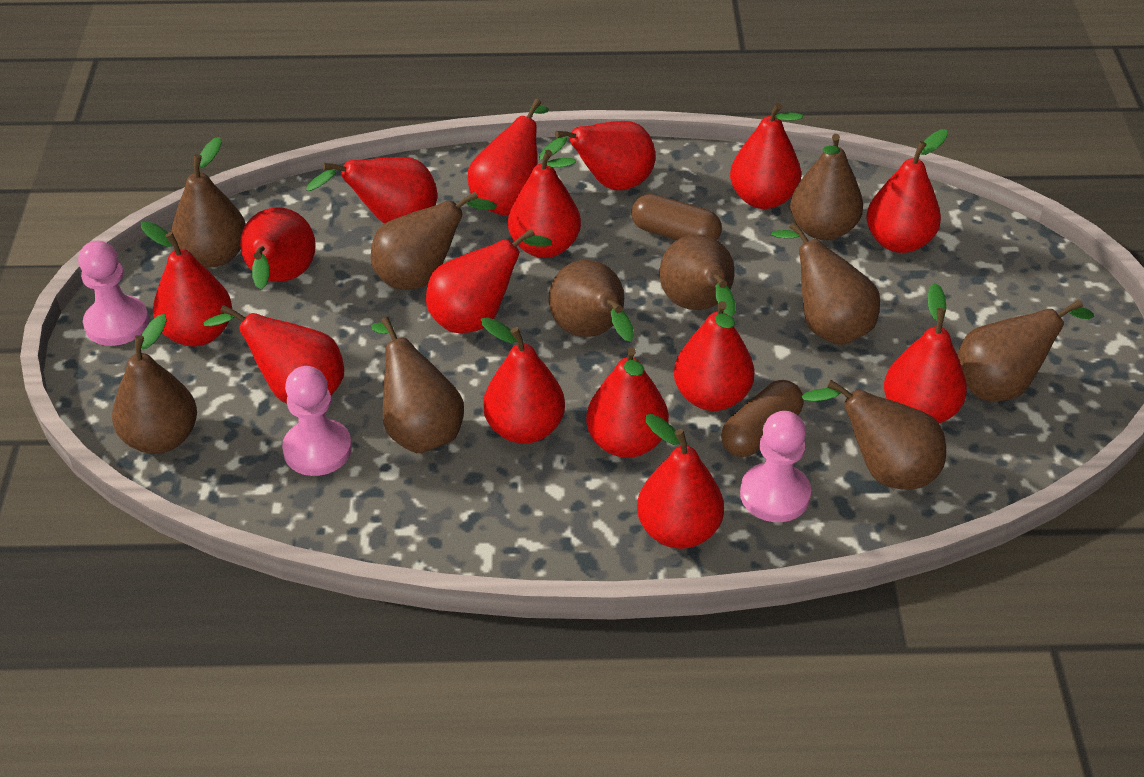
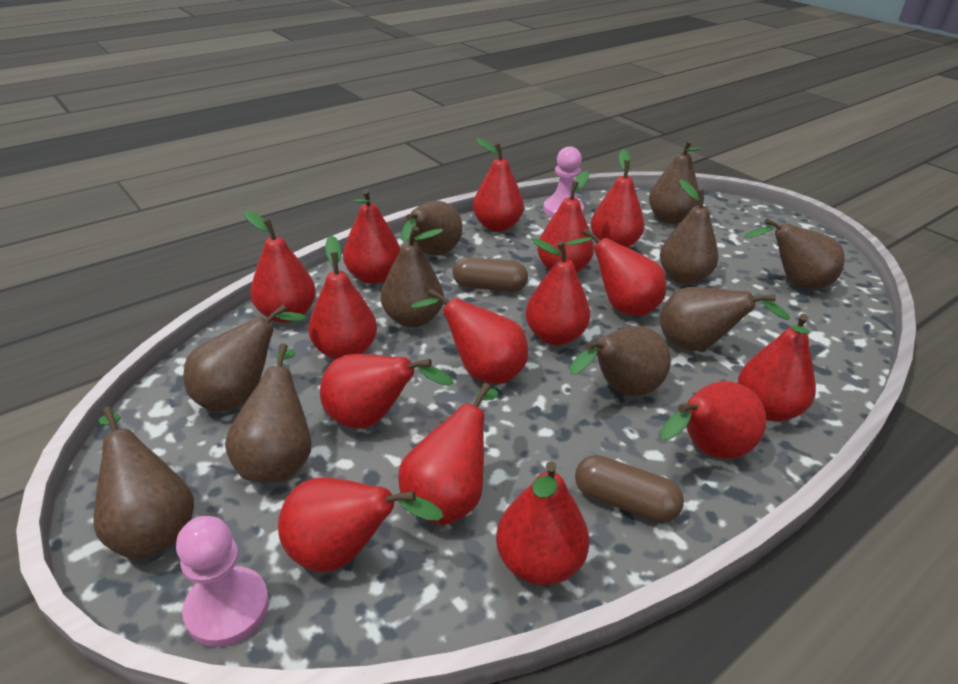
pink pawn: [78,241,149,346] [282,366,352,476] [740,411,811,522] = 3 -> [176,516,269,647] [543,146,584,217] = 2

